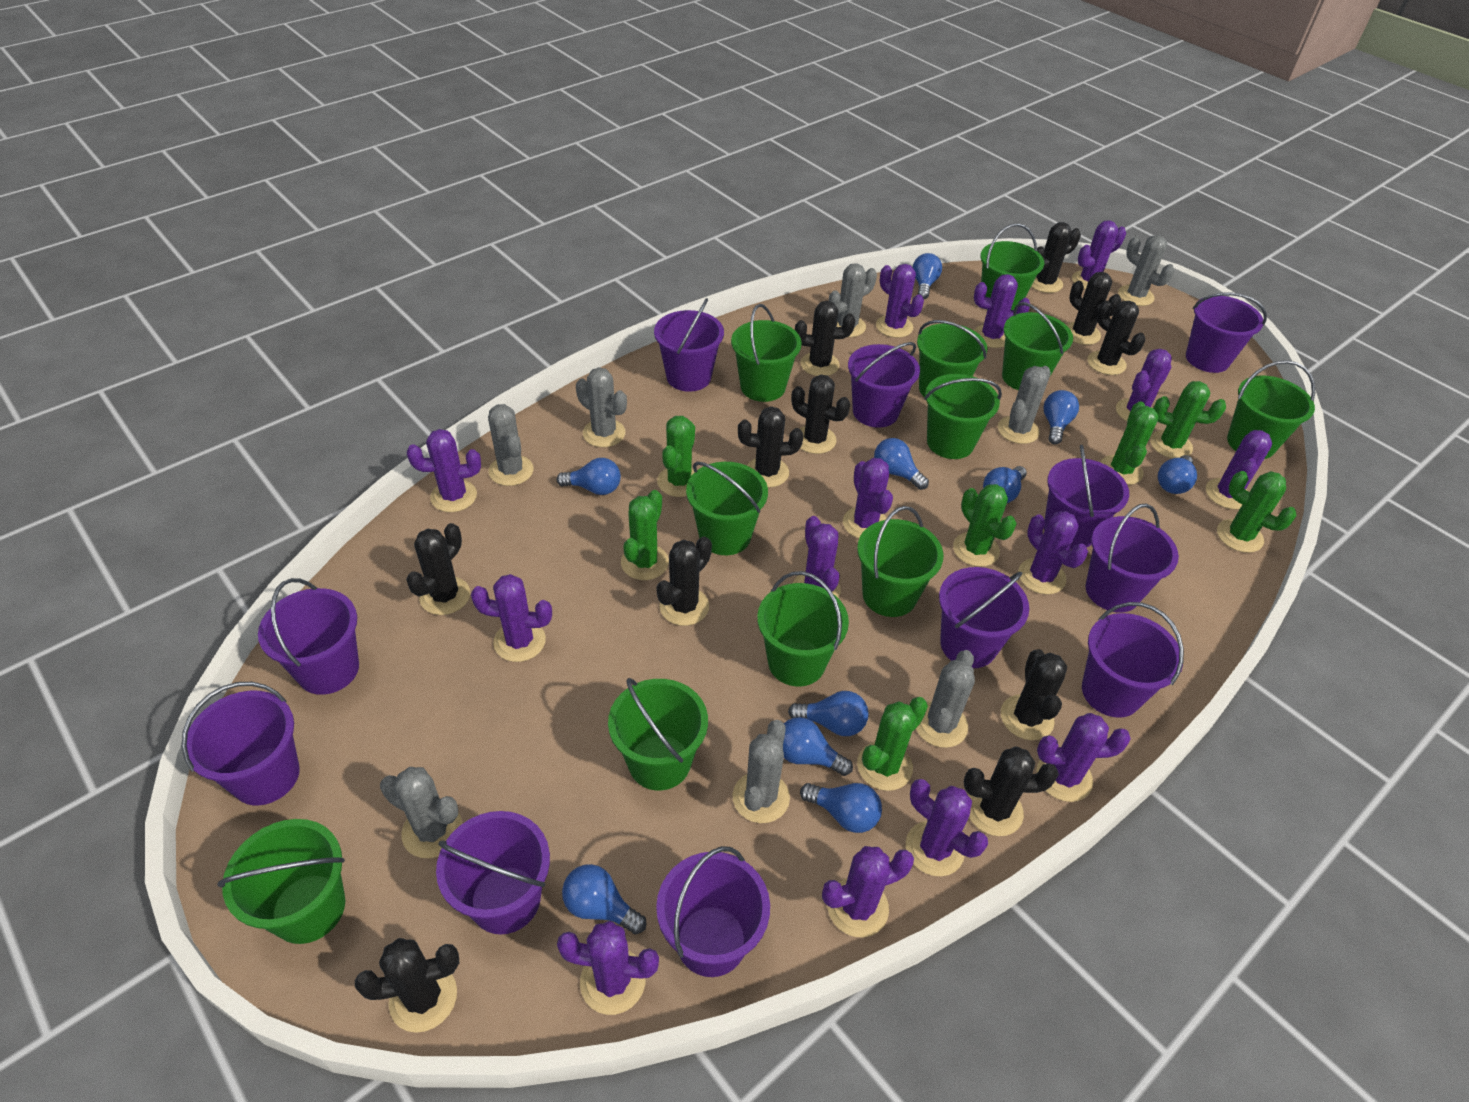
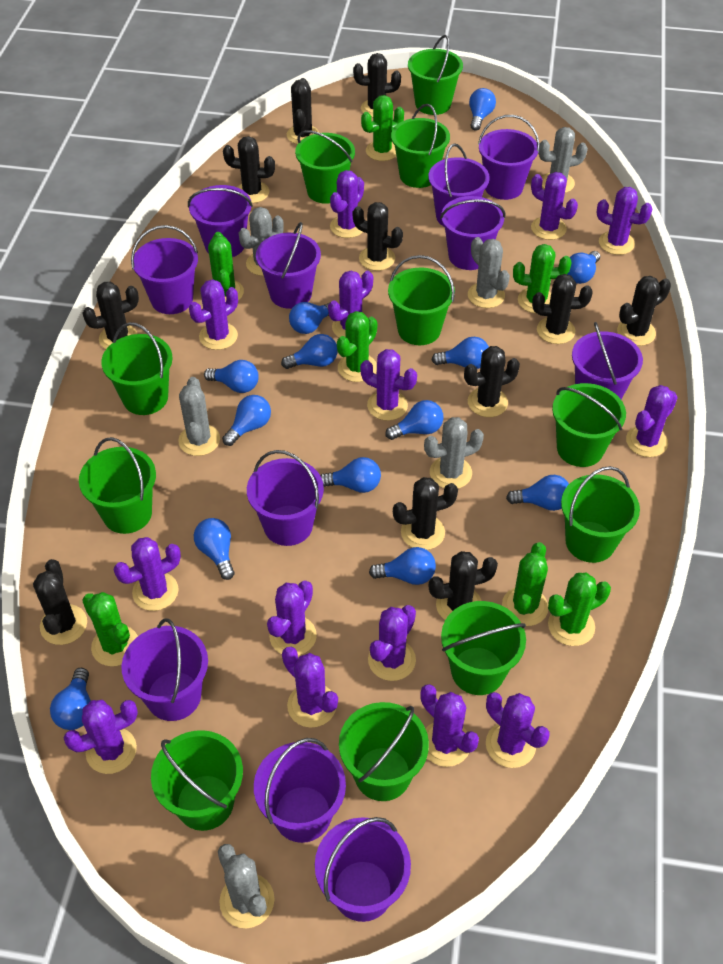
blue light bulb: [557,458,621,495] [562,864,647,934] [783,717,853,776] [788,691,868,736] [800,783,882,833] [874,438,929,490] [912,253,942,299] [983,466,1027,503] [1043,390,1079,444] [1158,455,1197,494] = 10 -> [50,668,91,730] [194,518,235,580] [204,360,259,393] [222,395,271,446] [281,334,338,369] [289,302,329,334] [320,457,381,493] [369,547,436,585] [385,400,443,440] [432,337,489,369] [469,88,496,131] [506,475,569,511] [567,251,600,284] = 13
grey cactus: [380,767,462,858] [488,404,533,486] [576,367,627,447] [733,720,790,823] [829,263,877,337] [916,650,975,748] [998,366,1051,444] [1118,235,1174,306] = 8 -> [178,377,220,456] [218,844,274,928] [239,207,284,276] [424,417,484,489] [468,237,510,308] [538,127,588,193] = 6

